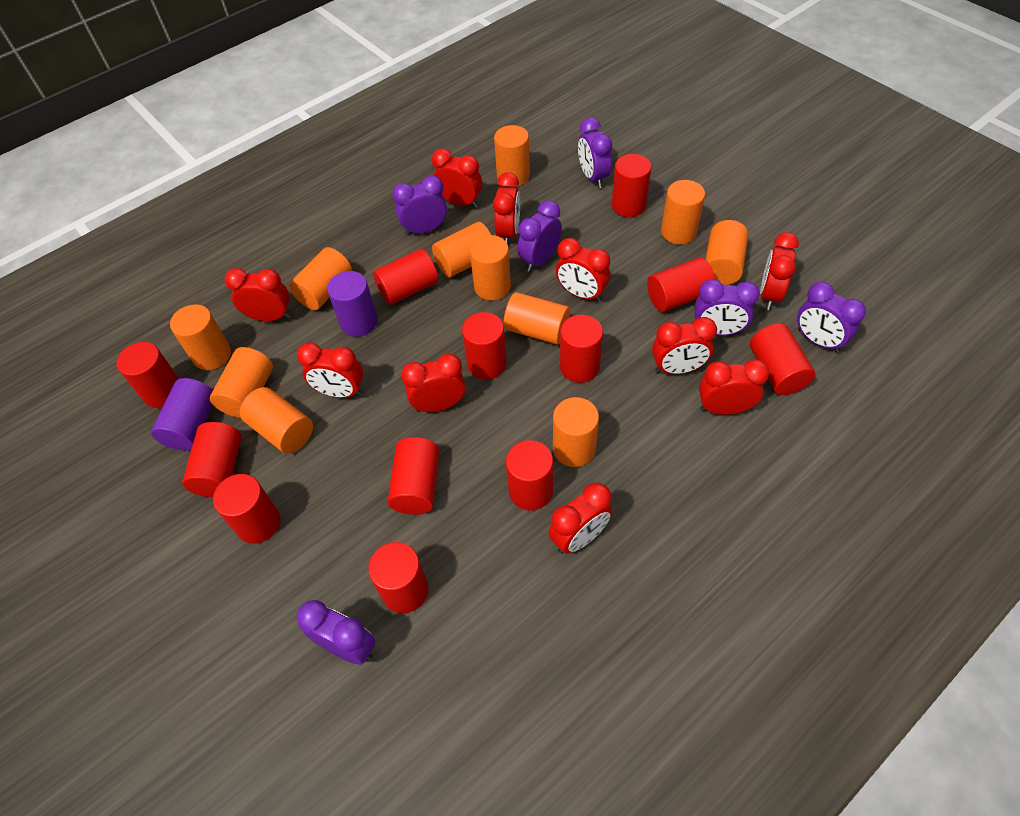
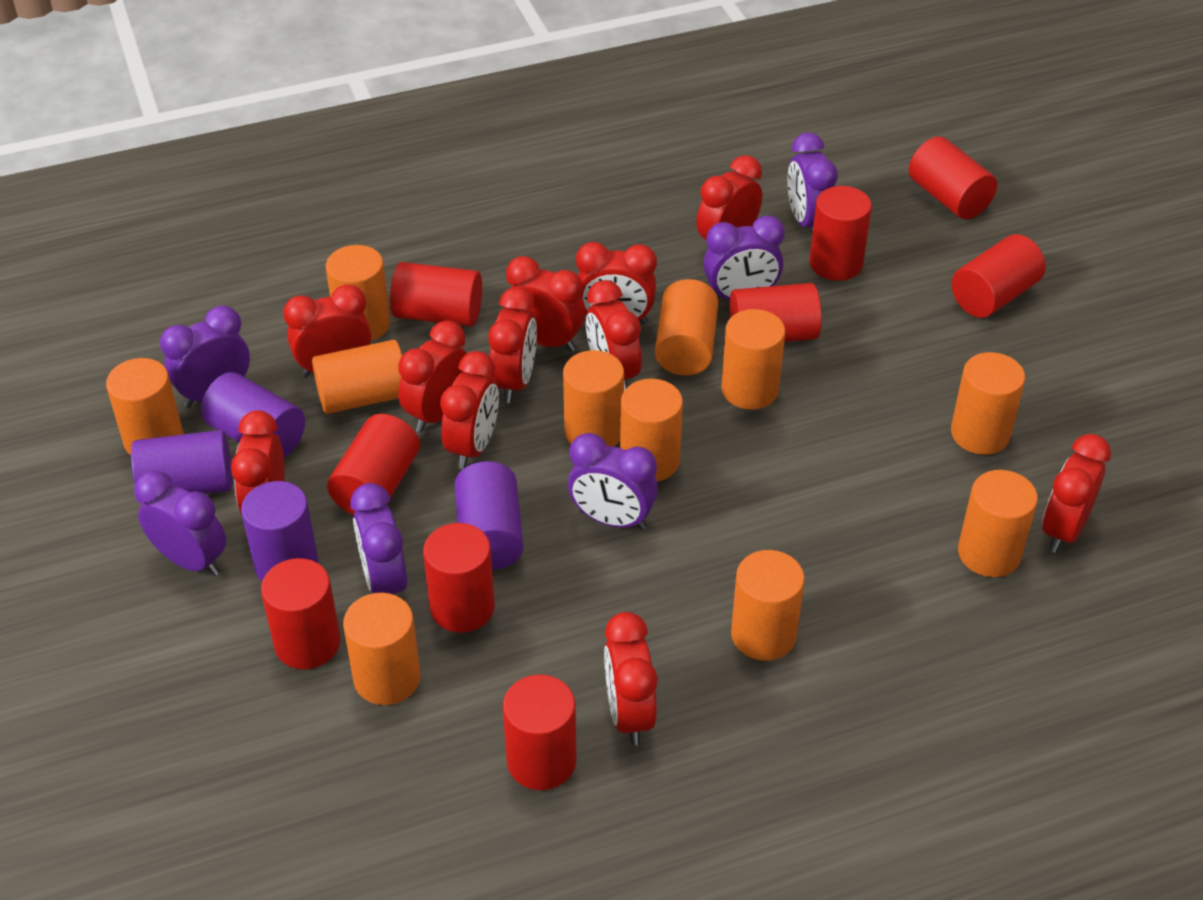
purple cylinder: [151,378,213,451] [327,271,378,337] = 2 -> [131,430,232,494] [201,372,305,458] [241,481,318,581] [454,461,523,570] = 4
red clock: [224,268,291,321] [297,342,364,398] [401,353,466,412] [432,149,482,208] [493,172,520,245] [548,482,612,554] [556,238,610,302] [652,317,717,374] [699,359,769,415] [760,232,799,310] = 10 -> [231,411,285,515] [283,284,371,377] [398,321,467,433] [440,351,499,469] [488,287,537,403] [505,256,586,352] [576,242,657,324] [586,280,642,391] [604,612,658,745] [696,155,762,240] [1042,434,1111,553] = 11
red cylinder: [117,342,179,408] [182,422,242,497] [213,474,280,543] [368,542,429,613] [373,249,438,305] [388,437,439,515] [462,312,507,380] [506,440,553,511] [560,315,603,383] [612,154,652,217] [647,258,715,312] [750,323,815,395] = 12 -> [261,558,340,669] [327,414,420,515] [390,262,482,327] [423,523,495,633] [503,675,576,790] [729,283,822,342] [809,186,872,281] [909,136,997,219] [952,234,1046,318] = 9

